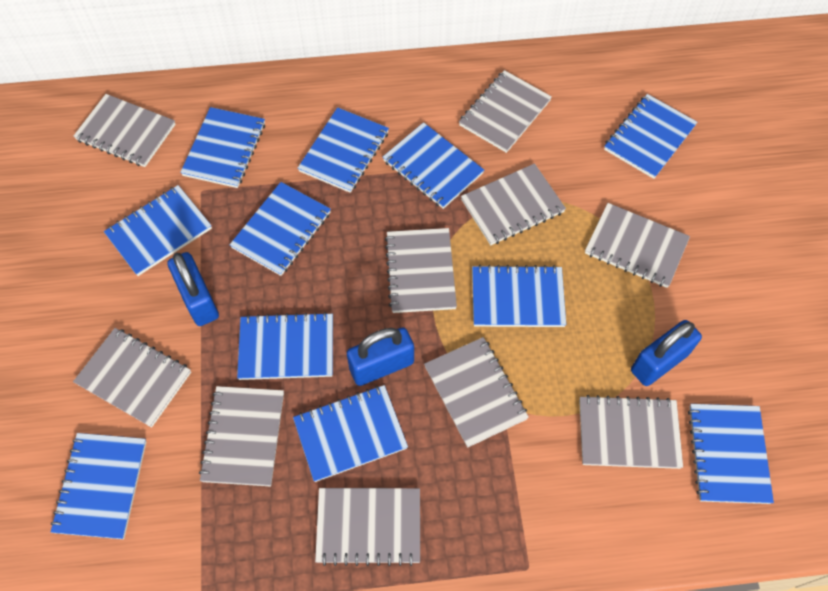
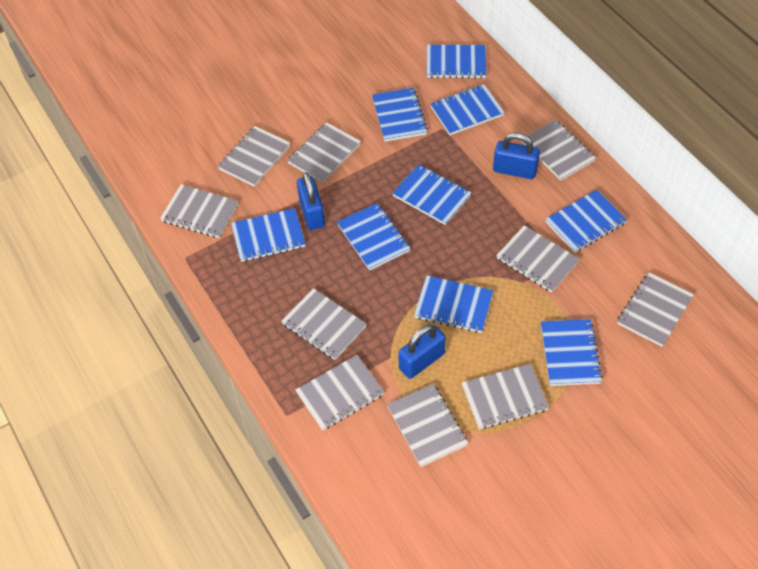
blue notebook: [51,433,147,539] [104,185,212,276] [180,107,265,188] [229,182,331,276] [237,312,333,380] [293,385,408,482] [298,107,389,193] [383,122,484,209] [472,265,566,327] [604,94,697,179] [688,404,774,504] = 11 -> [231,208,305,262] [337,203,410,270] [372,88,428,142] [392,164,471,225] [414,276,493,333] [426,45,486,78] [430,84,504,135] [541,319,603,386] [545,190,627,252] = 9

